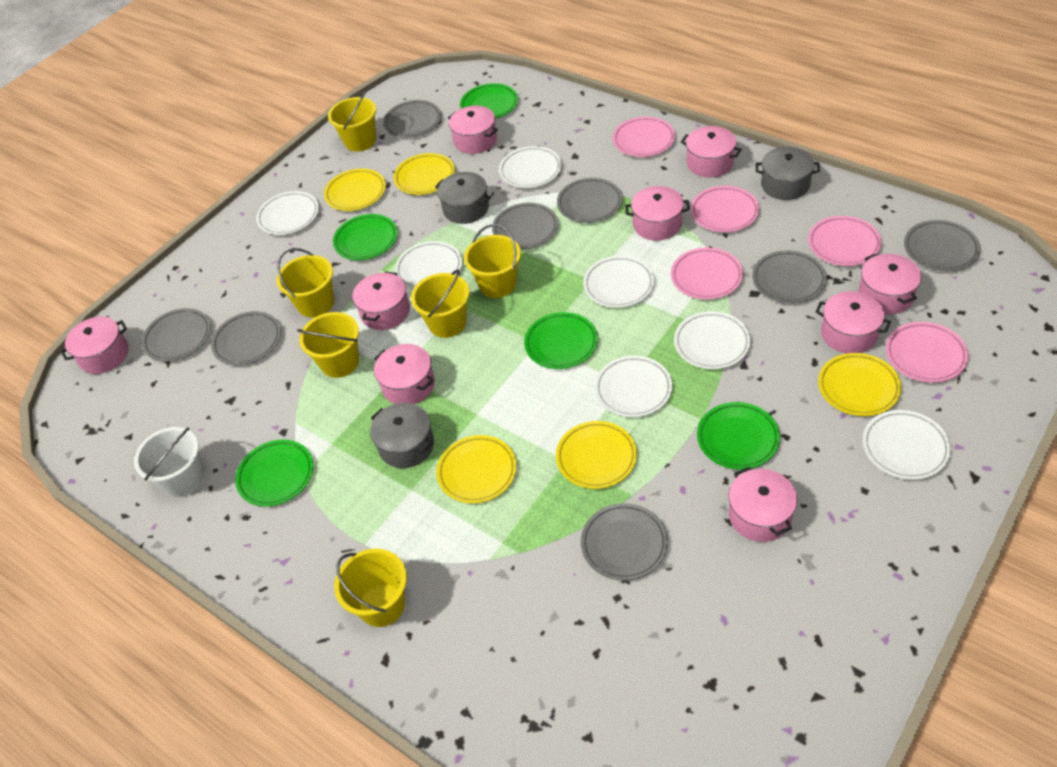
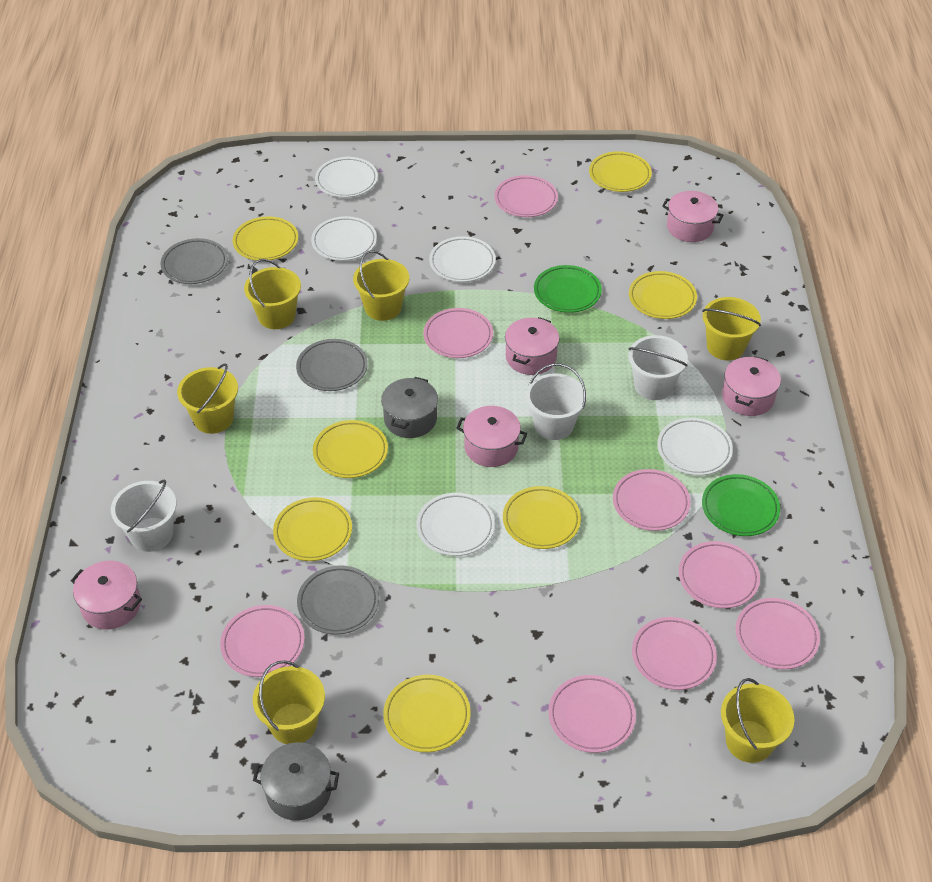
green plate: [235,440,313,507] [333,214,398,260] [460,83,518,119] [524,312,598,369] [697,402,780,469] = 5 -> [534,265,602,313] [702,474,780,536] = 2
grey plate: [142,308,211,362] [211,311,281,365] [383,100,441,137] [492,203,558,249] [557,178,623,223] [581,503,668,581] [752,250,827,303] [904,220,980,271] = 8 -> [161,238,228,284] [296,339,368,391] [297,565,379,635] = 3
grey pot: [370,403,434,468] [435,172,491,224] [756,147,820,200] = 3 -> [253,742,339,820] [381,377,438,438] = 2
pink plate: [613,117,675,157] [671,247,743,300] [691,186,759,232] [808,216,882,266] [886,322,969,383] = 5 -> [220,605,305,677] [423,308,493,358] [494,175,558,217] [548,675,636,753] [613,469,690,531] [632,617,717,690] [679,541,760,608] [735,598,820,669] = 8
pink pot: [61,317,129,374] [353,272,410,330] [374,344,435,404] [448,106,498,154] [625,186,690,241] [681,126,742,178] [729,467,797,542] [815,291,891,354] [858,253,922,314] = 9 -> [71,561,142,629] [456,406,527,467] [505,317,559,375] [662,191,724,242] [722,356,781,416] = 5
white bucket: [134,427,205,497] = 1 -> [111,479,176,552] [526,364,586,440] [628,335,688,400] = 3
white plate: [256,191,319,235] [395,241,462,289] [499,146,562,188] [583,256,654,308] [595,356,672,417] [674,311,751,369] [863,410,951,480] = 7 -> [311,216,377,261] [315,157,378,198] [416,493,495,556] [429,236,496,282] [657,418,733,476] = 5
yellow plate: [324,169,386,211] [393,153,455,195] [437,435,517,504] [556,421,637,489] [818,353,901,416] = 5 -> [233,216,298,261] [273,497,352,561] [313,420,388,478] [383,675,471,752] [503,486,581,549] [589,151,652,192] [629,271,697,319] = 7

